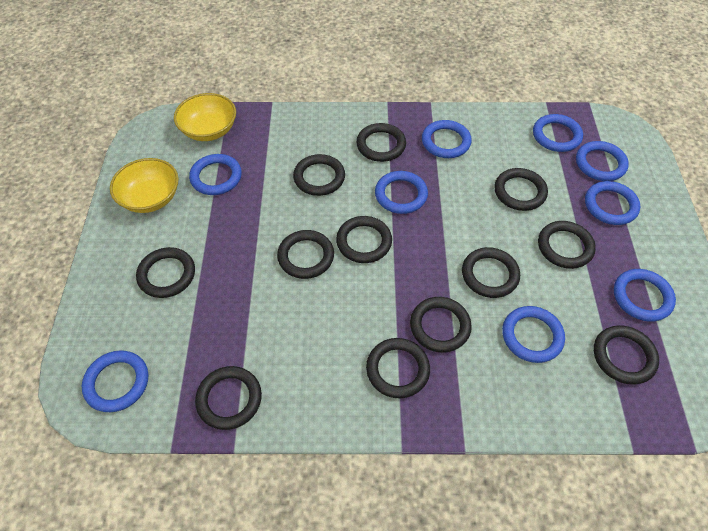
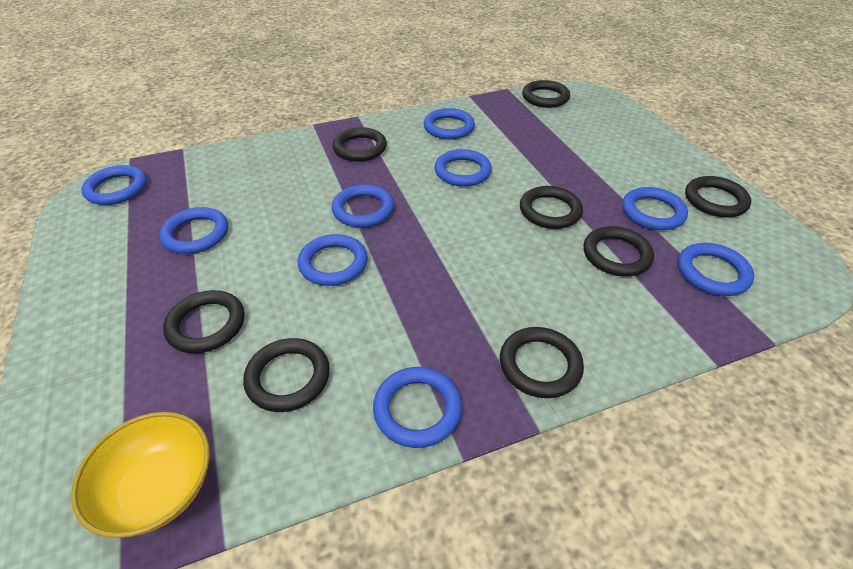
black ring: [136,247,195,298] [195,366,262,430] [277,230,334,279] [293,154,345,196] [336,216,392,263] [356,123,406,162] [366,338,430,398] [410,297,472,352] [462,247,520,298] [494,168,548,211] [538,221,596,269] [594,325,659,385] = 12 -> [163,290,245,353] [243,338,330,412] [333,127,387,162] [500,327,584,398] [520,186,583,229] [522,80,570,108] [583,226,654,277] [685,176,751,218] = 8
yellow bowl: [110,158,179,213] [174,93,236,141] = 2 -> [71,412,210,538] = 1

